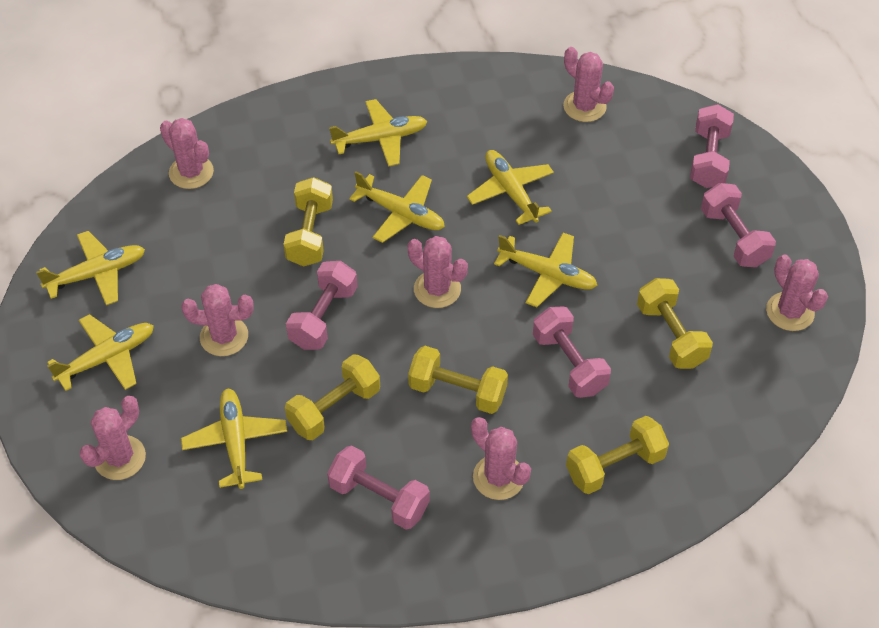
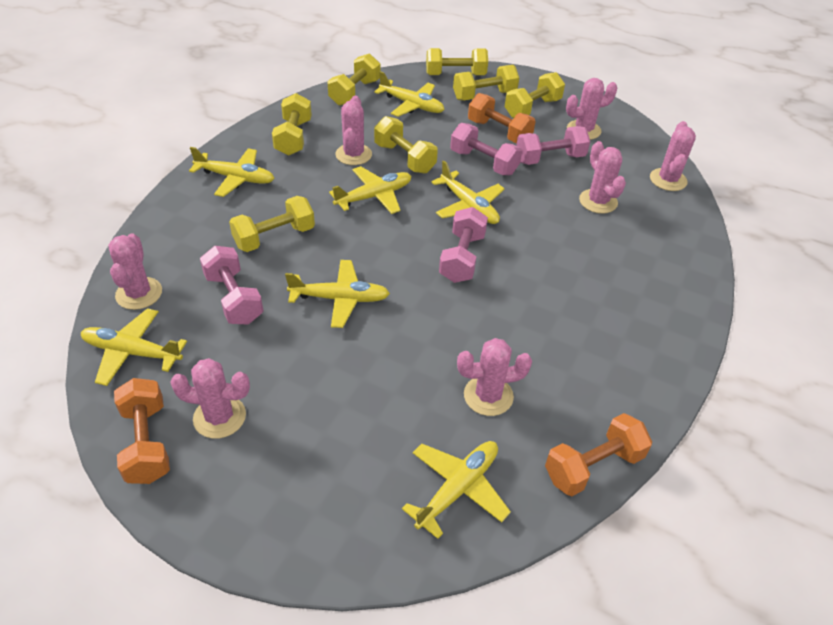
orange dumbbell: none = 0 -> [114,378,170,484] [468,93,536,143] [545,413,652,496] = 3
pink dumbbell: [286,261,358,350] [327,446,430,530] [533,306,611,398] [690,104,734,188] [701,183,776,267] = 5 -> [200,246,263,325] [439,207,488,283] [450,123,522,175] [516,126,590,165] = 4
yellow dumbbell: [283,177,333,266] [285,354,380,440] [408,346,508,414] [566,416,669,494] [637,278,713,369] = 5 -> [229,196,315,252] [272,93,312,156] [327,54,380,106] [374,116,438,173] [426,48,488,75] [453,65,519,100] [505,72,565,118] = 7

